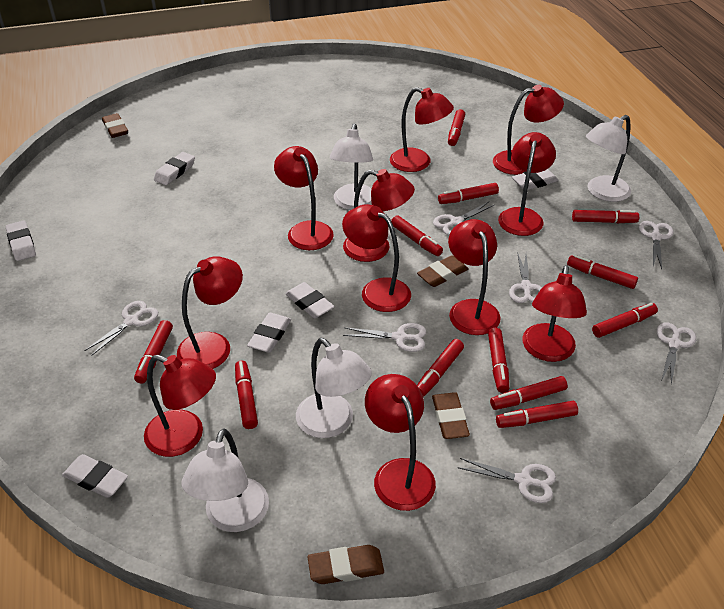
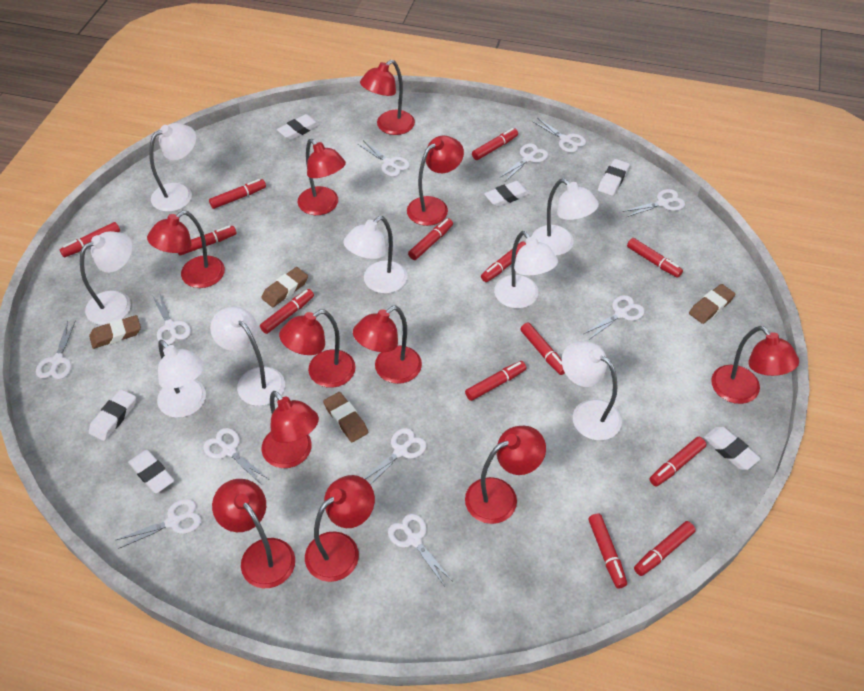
red marker: [134,320,173,384] [235,360,258,429] [391,215,443,256] [417,339,464,397] [438,183,499,204] [448,109,465,146] [488,328,509,393] [490,376,568,410] [496,401,578,428] [567,255,638,289] [572,210,639,223] [592,303,658,338] = 12 -> [60,222,120,257] [178,226,237,256] [209,179,266,209] [260,289,314,334] [408,218,453,260] [465,361,526,401] [472,128,518,160] [481,241,526,282] [520,323,565,375] [588,514,627,588] [627,238,683,278] [634,521,696,576] [650,437,706,486] = 13
white lamp: [181,429,269,532] [296,338,372,438] [330,124,373,210] [586,115,631,202] = 4 -> [80,231,133,325] [149,123,196,212] [157,340,206,418] [210,307,285,406] [344,216,407,294] [494,231,558,309] [532,179,599,256] [562,341,622,441] = 8
white scissors: [84,301,158,356] [343,323,426,352] [433,202,494,235] [457,458,556,503] [509,252,542,303] [639,221,674,269] [657,322,696,385] = 7 -> [36,320,76,379] [116,499,201,549] [152,291,191,345] [203,428,268,485] [358,141,410,177] [364,428,427,485] [388,514,452,585] [499,143,548,181] [532,118,586,153] [583,295,644,340] [622,189,685,217] = 11

